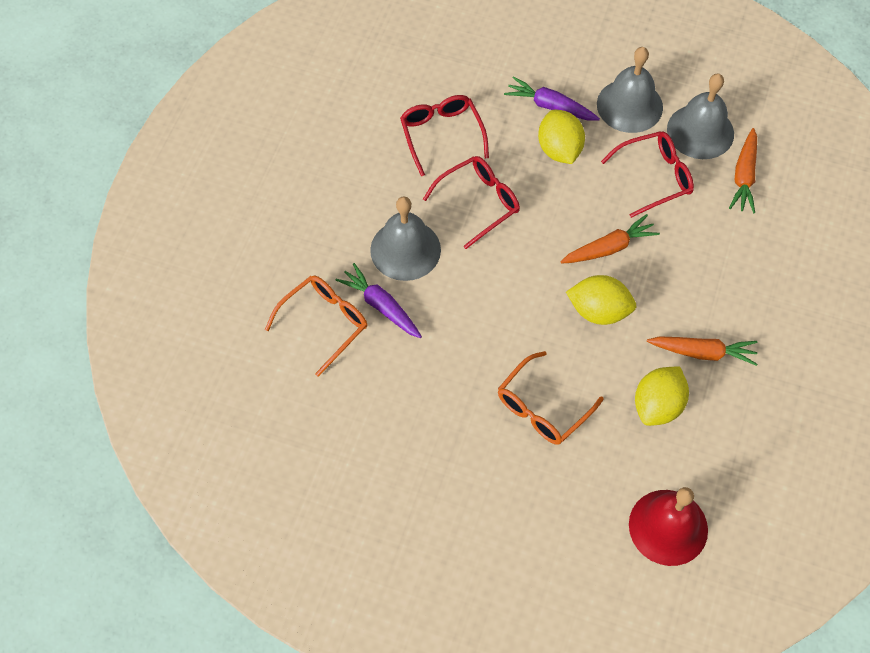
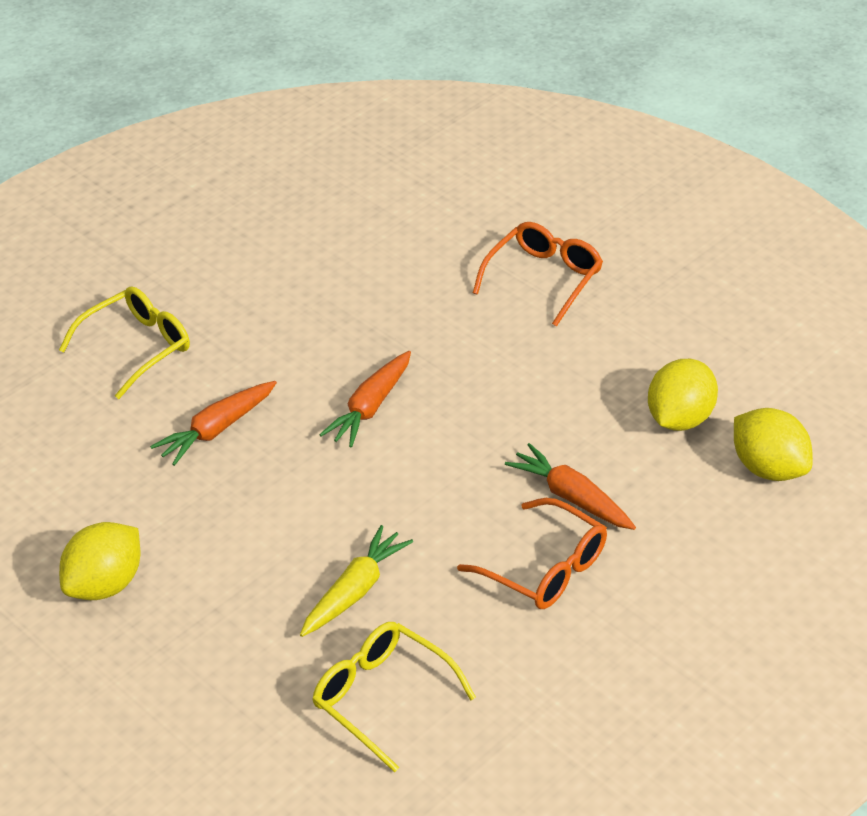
grey bell: [370,196,441,281] [597,47,663,133] [667,74,734,159] = 3 -> none = 0
purple carrot: [336,263,422,338] [504,76,600,121] = 2 -> none = 0
red bell: [629,487,708,566] = 1 -> none = 0
red glasses: [400,95,489,176] [423,156,520,249] [601,131,694,218] = 3 -> none = 0
yellow carrot: none = 0 -> [300,525,413,637] = 1
yellow glasses: none = 0 -> [59,286,190,399] [312,622,476,773] = 2

